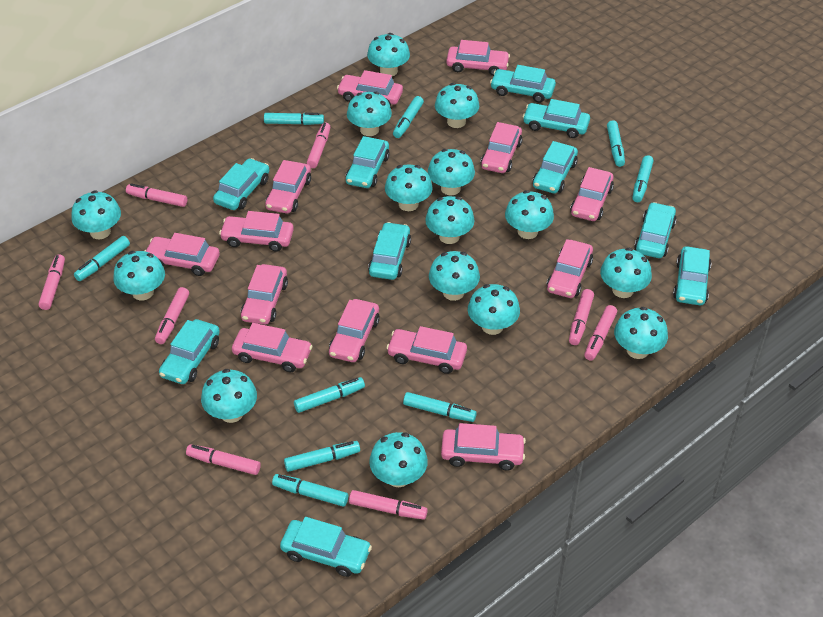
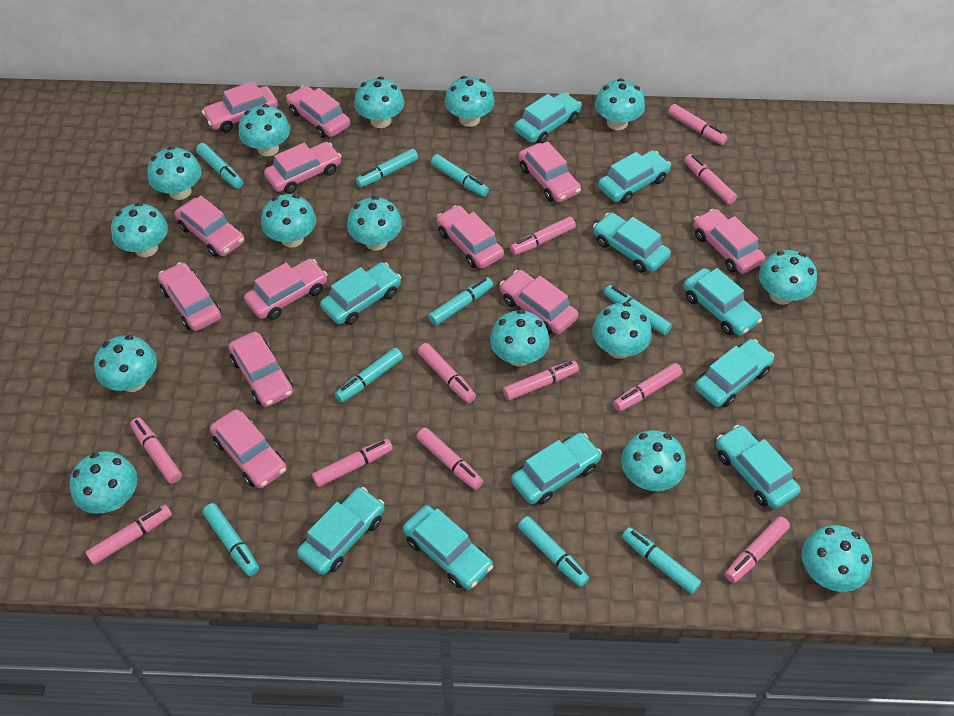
pink car: [145,233,220,276] [219,211,294,252] [232,323,312,372] [241,264,288,325] [265,160,311,213] [329,299,380,362] [337,70,403,106] [386,326,467,374] [441,423,526,471] [446,40,510,76] [481,122,522,173] [546,239,593,298] [570,167,614,221] = 13 -> [158,262,221,331] [174,196,245,257] [202,81,278,133] [210,409,287,489] [228,332,293,407] [244,259,328,320] [264,142,342,194] [286,86,350,138] [437,205,504,269] [500,270,579,334] [518,142,581,203] [694,209,765,274] = 12
pink marker: [38,254,65,310] [126,183,187,207] [155,287,189,344] [186,444,261,475] [307,123,330,168] [349,490,428,520] [569,289,594,345] [584,305,617,361] = 8 -> [86,505,172,565] [130,417,182,484] [312,439,393,487] [416,427,483,490] [418,343,476,403] [503,360,579,401] [510,217,576,255] [613,363,682,412] [668,104,728,145] [684,154,737,205] [725,516,790,583] = 11

